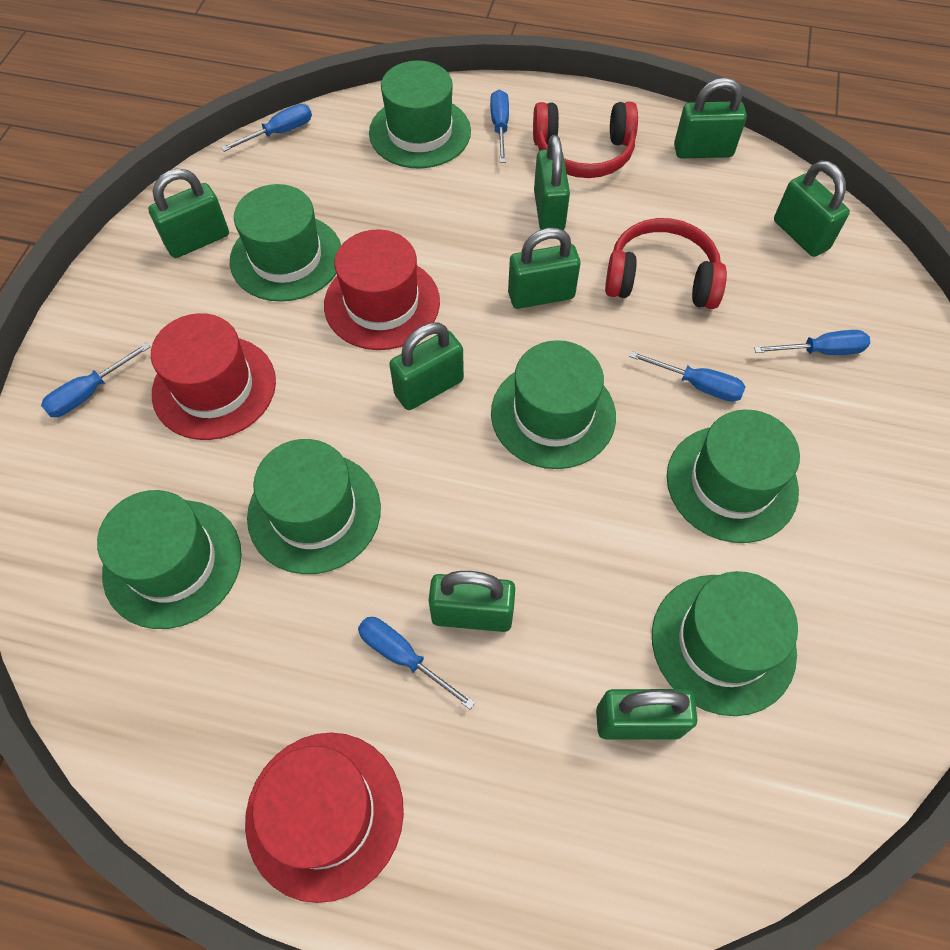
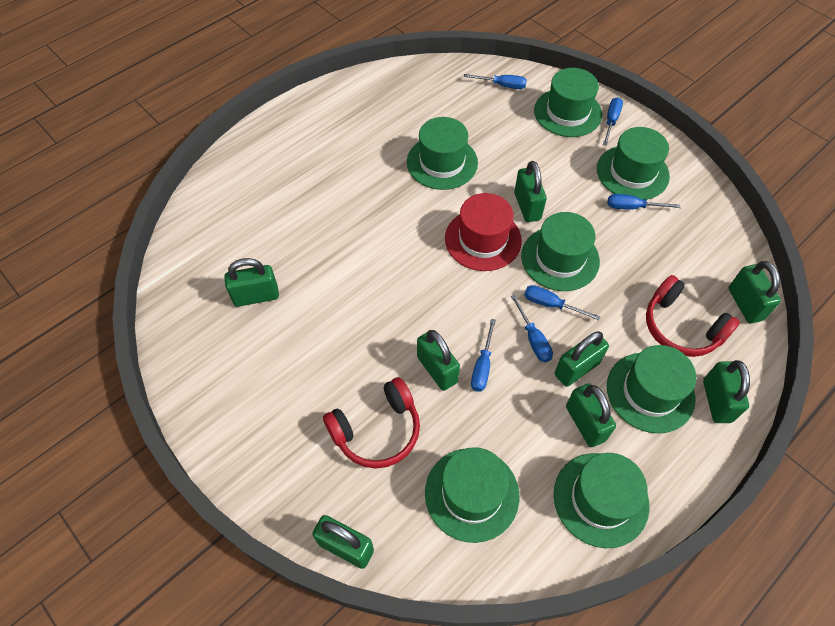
red hat: [151,313,276,440] [245,732,404,903] [324,229,440,350] = 3 -> [445,193,522,271] = 1

